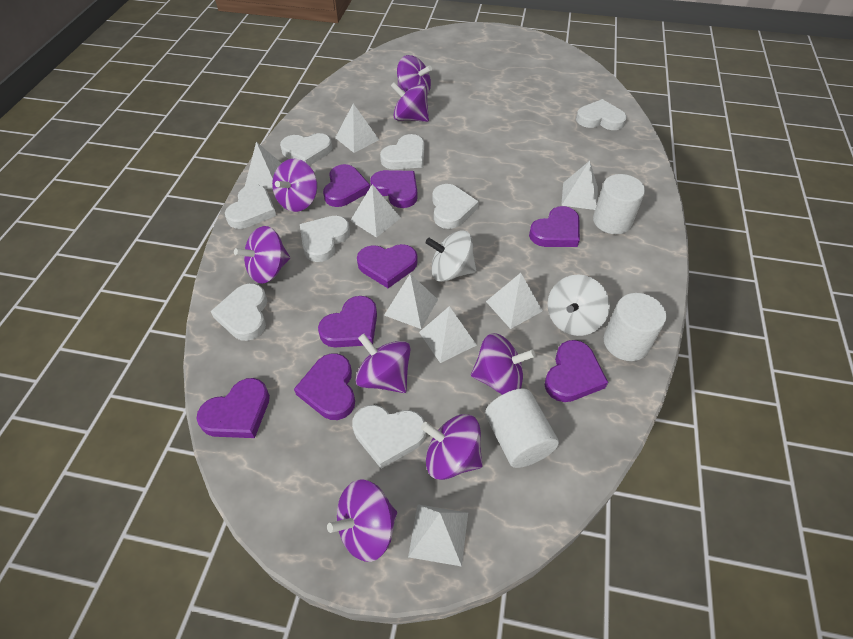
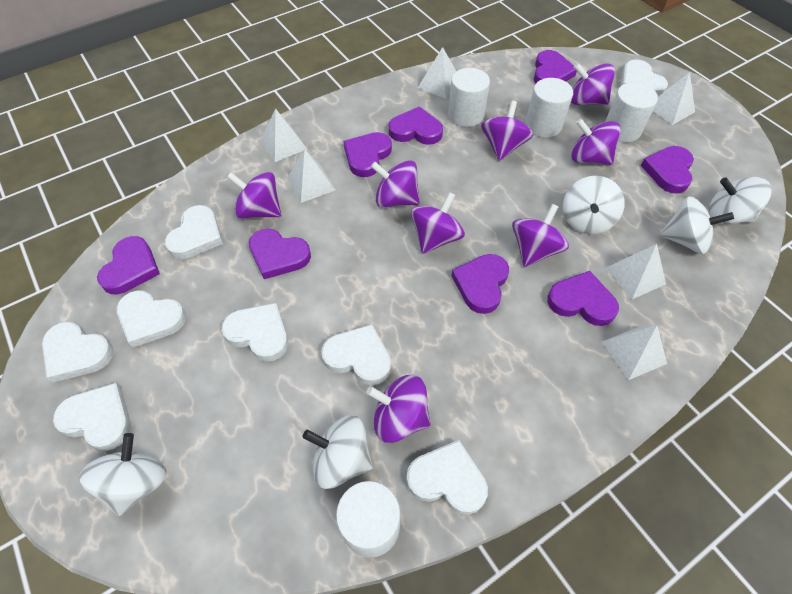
white cylinder: [485,388,559,468] [593,174,645,234] [604,293,666,361] = 3 -> [336,481,400,558] [448,68,490,127] [525,78,573,138] [605,82,658,142] = 4
white pyramid: [245,142,281,190] [335,104,379,153] [350,184,401,238] [384,274,438,329] [408,504,468,567] [419,306,477,363] [486,273,543,329] [561,161,598,210] = 8 -> [261,108,307,162] [287,149,335,203] [418,47,456,99] [602,325,667,380] [606,244,666,299] [653,72,695,125] = 6
white spinning top: [426,230,476,282] [547,274,610,336] = 2 -> [79,433,166,516] [302,415,373,489] [563,176,625,234] [660,196,734,254] [709,177,772,225] = 5

